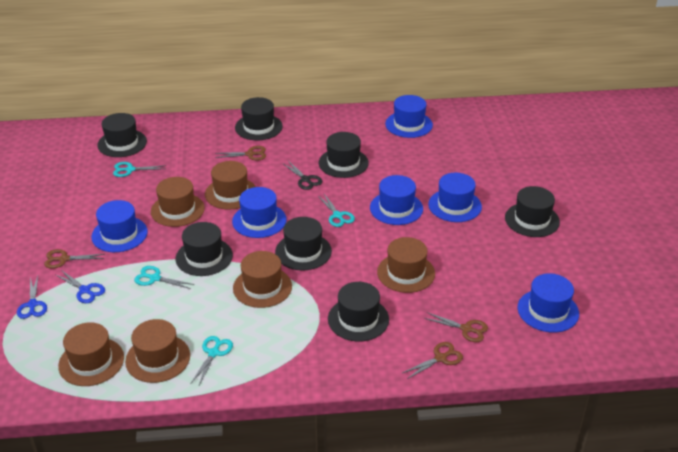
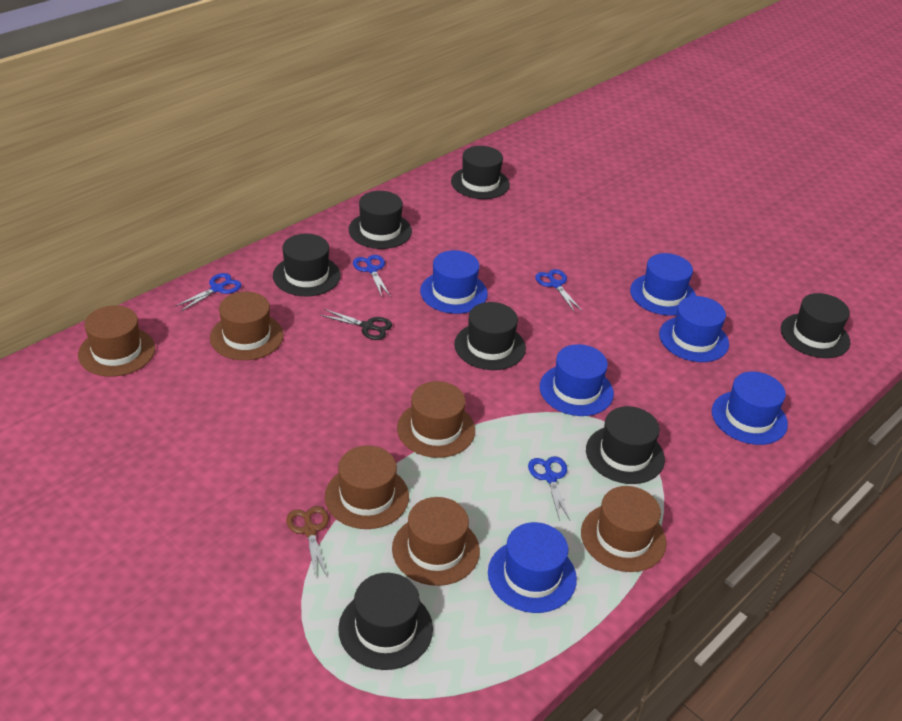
blue scissors: [17,276,47,319] [56,270,105,303] = 2 -> [176,273,242,311] [353,255,390,297] [528,456,570,521] [535,269,582,311] = 4
brown scissors: [44,249,104,268] [215,146,266,160] [402,342,463,379] [424,312,488,342] = 4 -> [286,506,329,579] = 1
turquoise scissors: [113,162,166,177] [134,266,194,289] [191,336,233,385] [318,194,355,227] = 4 -> none = 0

